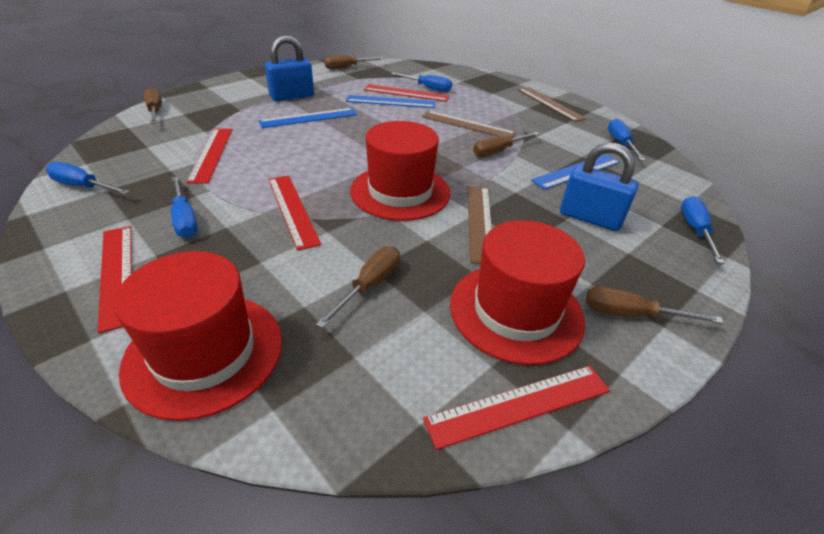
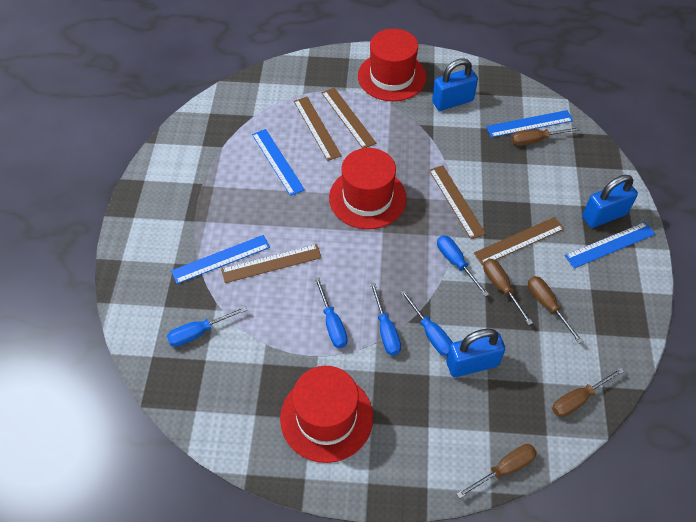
blue padlock: [265,35,314,101] [560,143,639,231] = 2 -> [432,58,478,111] [446,329,505,377] [582,175,638,228] = 3
blue ruler: [258,108,357,128] [346,95,435,108] [531,154,620,190] = 3 -> [171,235,270,284] [252,129,305,196] [486,110,573,138] [565,222,655,269] = 4
brown ruler: [422,111,516,138] [468,186,492,264] [518,87,587,122] = 3 -> [221,244,322,283] [294,97,342,161] [322,88,376,148] [429,165,486,239] [474,217,564,266] = 5
red ruler: [97,226,132,333] [186,129,232,184] [268,175,322,251] [364,84,450,102] [423,366,610,450] = 5 -> none = 0

